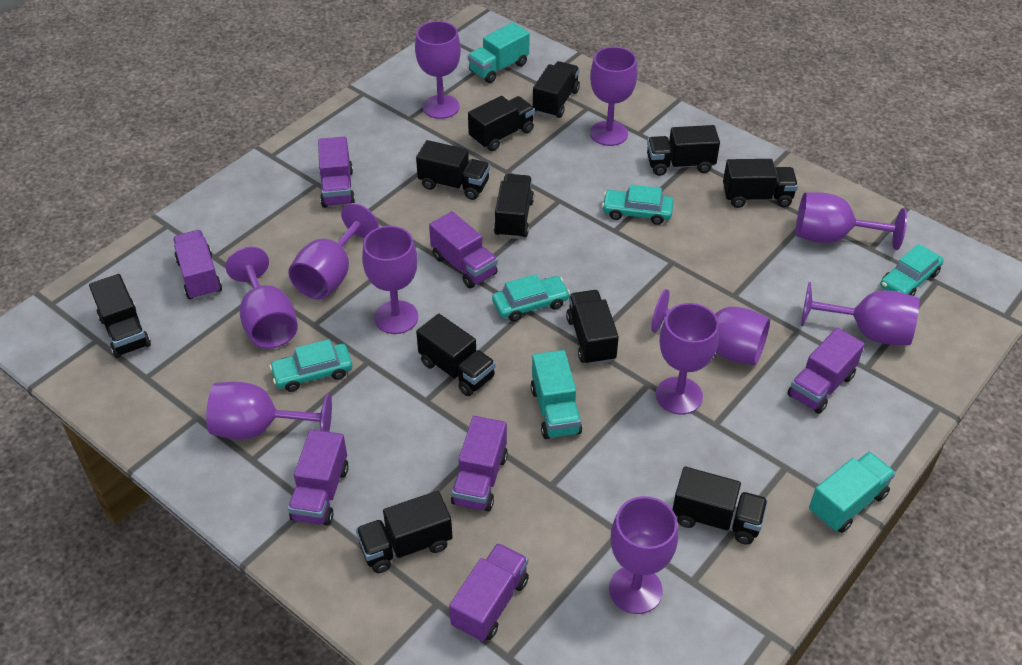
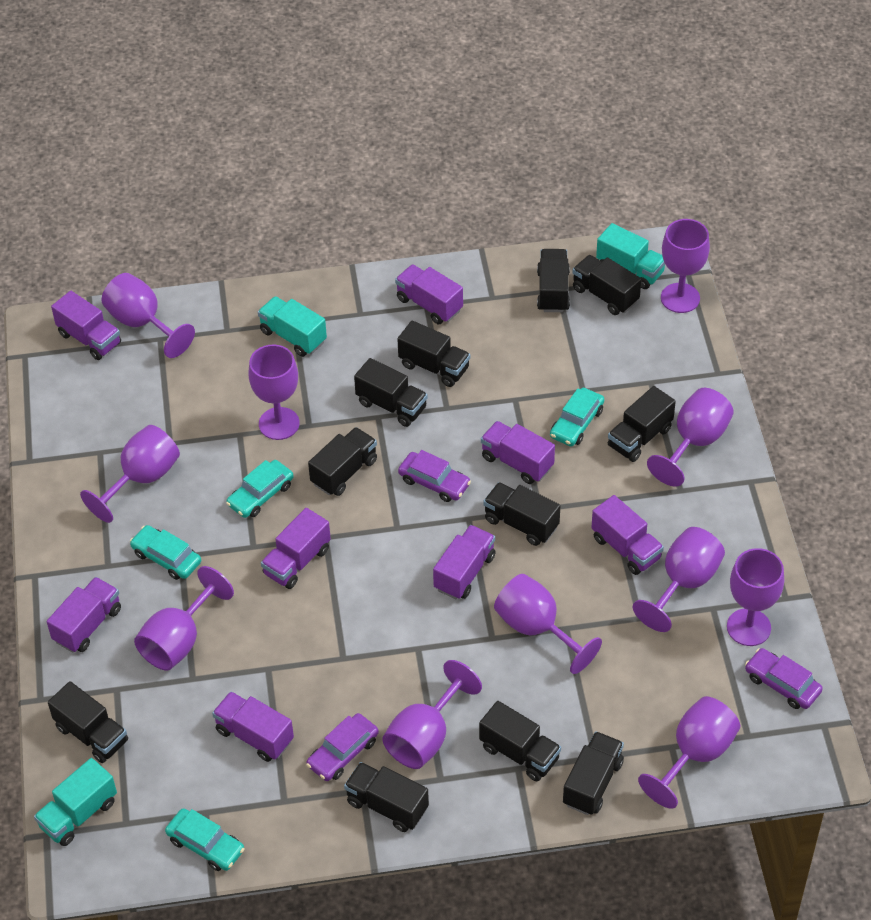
purple car: none = 0 -> [306,713,379,781] [398,450,471,502] [745,648,823,709] = 3
purple truck: [173,230,222,300] [288,429,349,526] [318,137,355,208] [429,211,498,288] [449,543,529,641] [451,416,508,511] [787,328,865,414] = 7 -> [47,577,121,653] [51,291,121,360] [212,691,294,762] [261,508,331,589] [395,264,463,324] [433,525,496,599] [481,421,555,484] [591,495,664,575] = 8

